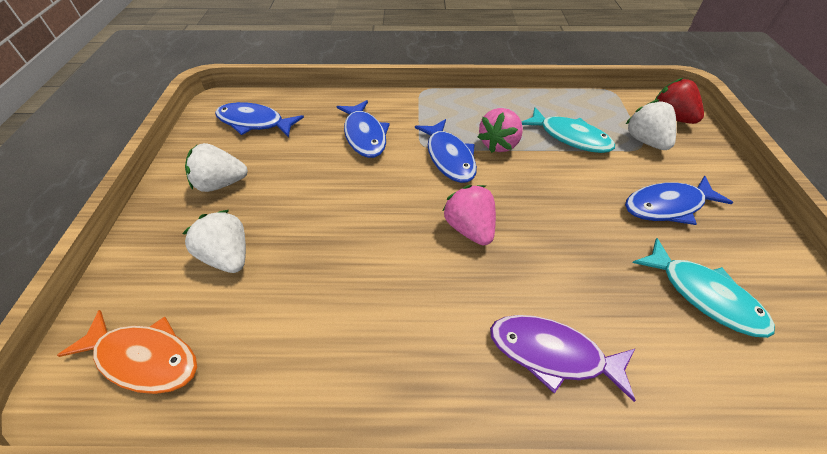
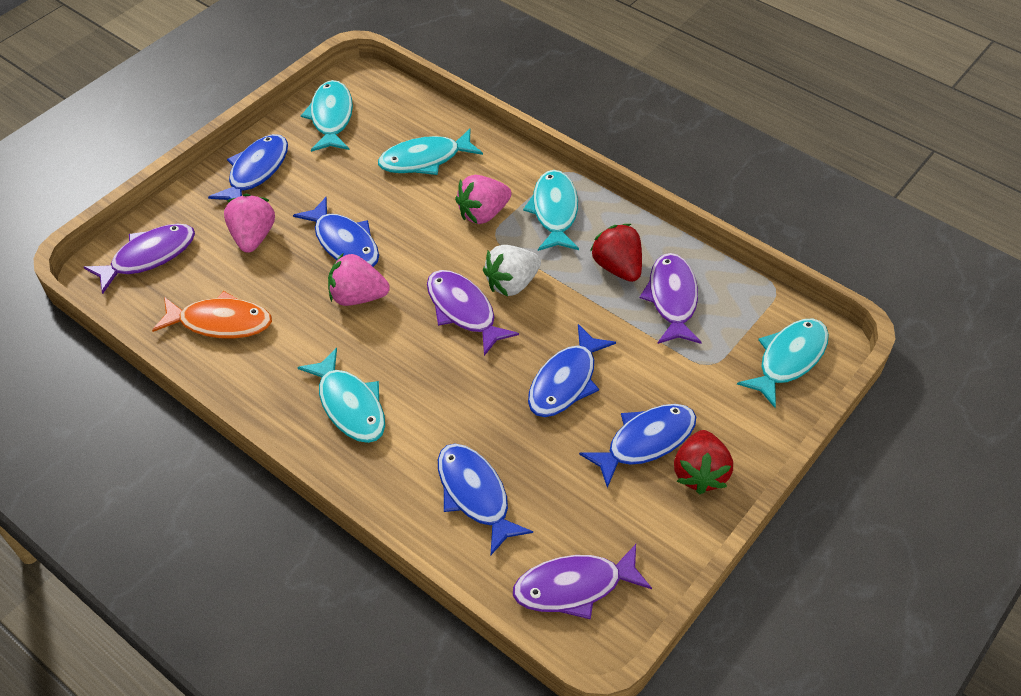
blue fish: [215,102,304,137] [337,100,390,158] [415,119,477,183] [625,176,733,225] = 4 -> [208,134,288,200] [293,197,379,267] [438,444,533,555] [528,324,616,417] [579,404,696,488] = 5
pink strawberry: [443,185,496,245] [478,108,523,153] = 2 -> [224,194,275,253] [328,253,390,306] [455,175,511,224] = 3
purple fish: [490,315,636,402] = 1 -> [84,224,195,294] [427,270,519,356] [513,544,652,620] [640,253,702,344] = 4
red strawberry: [655,78,704,124] = 1 -> [590,224,642,282] [674,430,733,494] = 2
turquoise fish: [522,107,615,153] [632,238,775,338] = 2 -> [297,347,385,443] [301,80,353,152] [378,129,483,175] [523,170,579,251] [737,318,829,408] = 5
white strawberry: [182,210,246,273] [185,143,248,192] [626,99,677,150] = 3 -> [483,245,541,296] = 1

